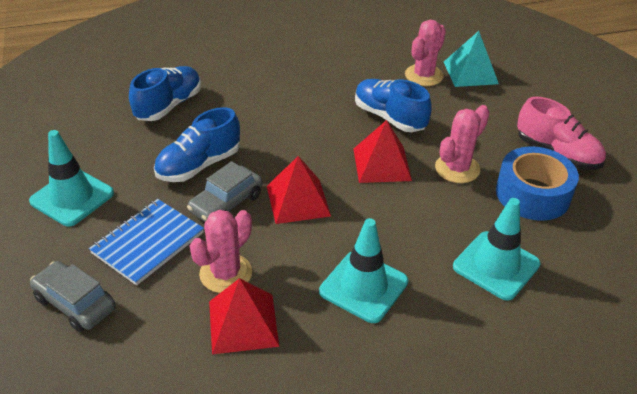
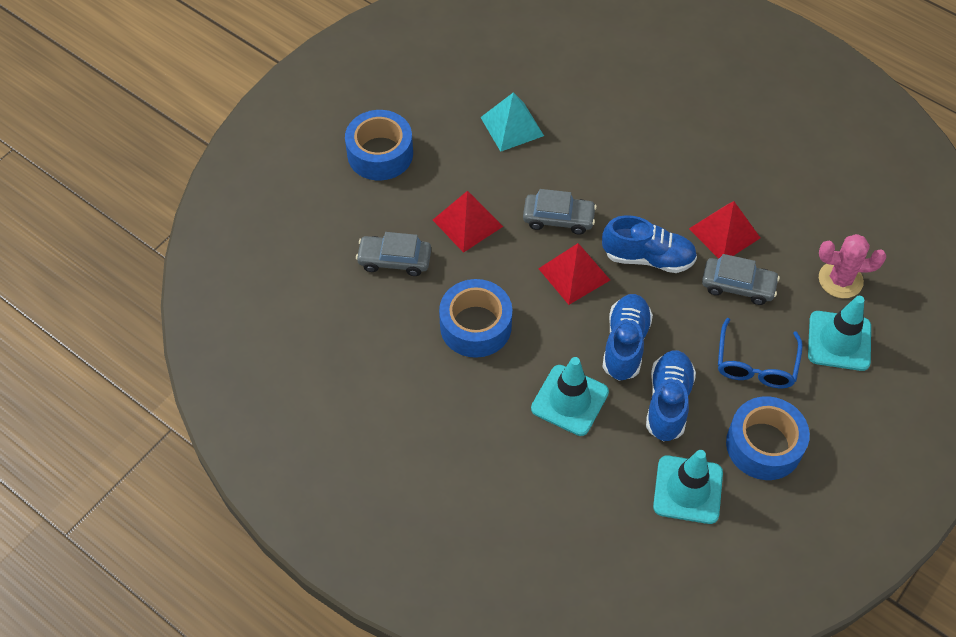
blue glasses: none = 0 -> [718,318,803,388] = 1
blue notebook: [89,199,204,286] = 1 -> none = 0
blue tape: [496,146,579,221] = 1 -> [345,110,413,180] [439,279,512,358] [726,396,810,480] = 3
grey car: [30,261,116,332] [187,161,263,222] = 2 -> [356,232,431,276] [523,189,597,235] [702,254,780,305] = 3
pink cactus: [190,210,252,293] [405,20,446,86] [435,105,490,183] = 3 -> [819,234,886,298] = 1
pink shoe: [517,97,606,170] = 1 -> none = 0

